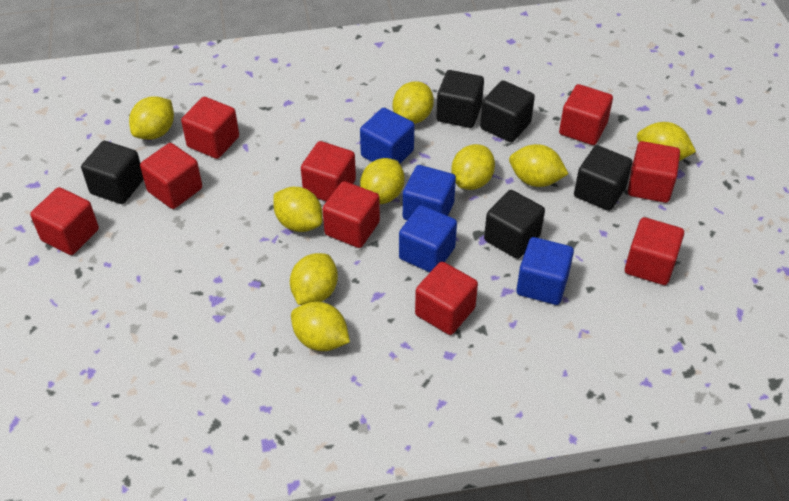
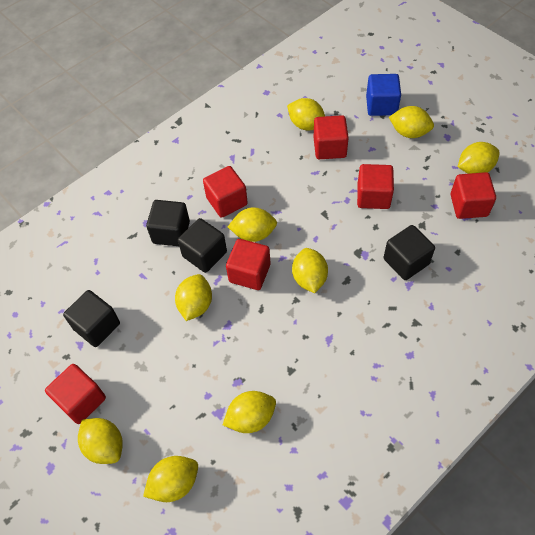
black cube: [81,141,144,204] [436,70,484,128] [480,81,535,142] [484,190,545,259] [574,145,633,211] = 5 -> [63,290,120,347] [146,200,190,246] [178,218,227,273] [384,225,435,280] = 4
blue cube: [360,108,414,164] [399,205,457,272] [403,165,456,220] [516,237,574,305] = 4 -> [366,74,401,116] = 1
red cube: [30,187,99,255] [140,143,202,209] [181,97,239,159] [301,141,356,202] [323,181,380,248] [415,262,478,335] [559,84,613,145] [625,217,684,285] [628,141,680,203] = 9 -> [45,364,106,424] [203,166,248,218] [226,239,271,290] [314,115,349,159] [357,164,394,209] [450,172,496,219] = 6

